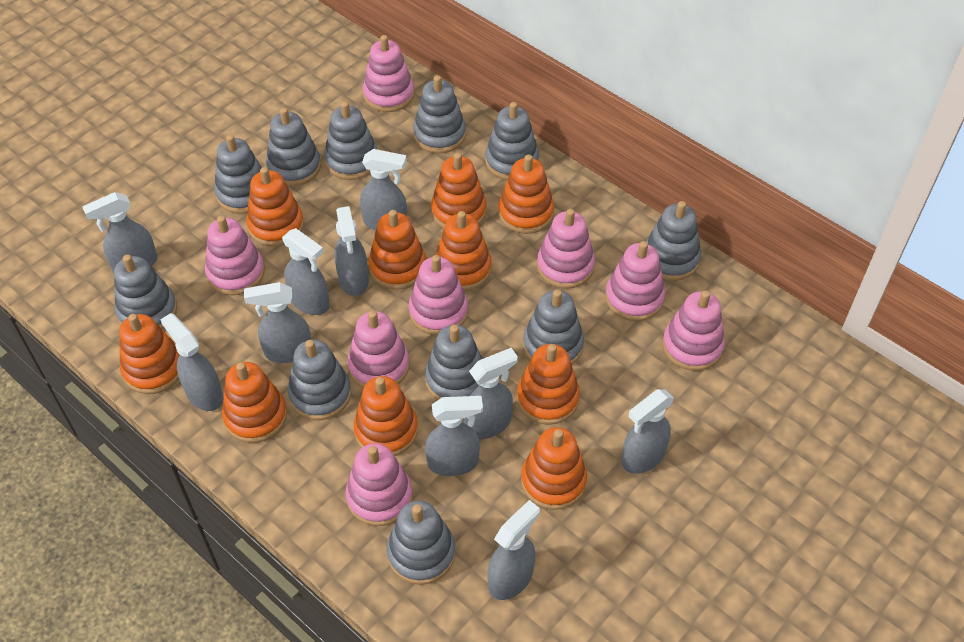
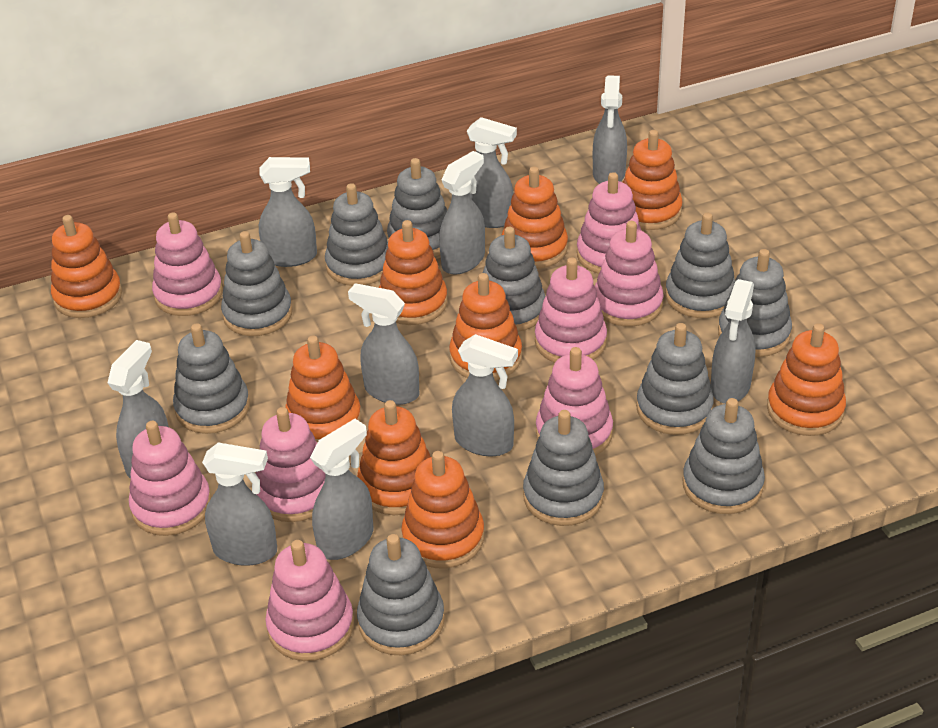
orange stacking toy: [119,314,180,394] [222,362,287,443] [246,167,304,246] [354,376,418,456] [368,210,426,290] [431,153,487,228] [435,211,492,291] [498,155,554,234] [517,344,580,425] [521,427,587,510] = 10 -> [51,215,122,318] [285,336,362,443] [357,400,431,515] [379,220,448,325] [401,451,484,568] [449,273,522,380] [502,167,568,269] [623,130,682,230] [767,323,846,436] = 9

